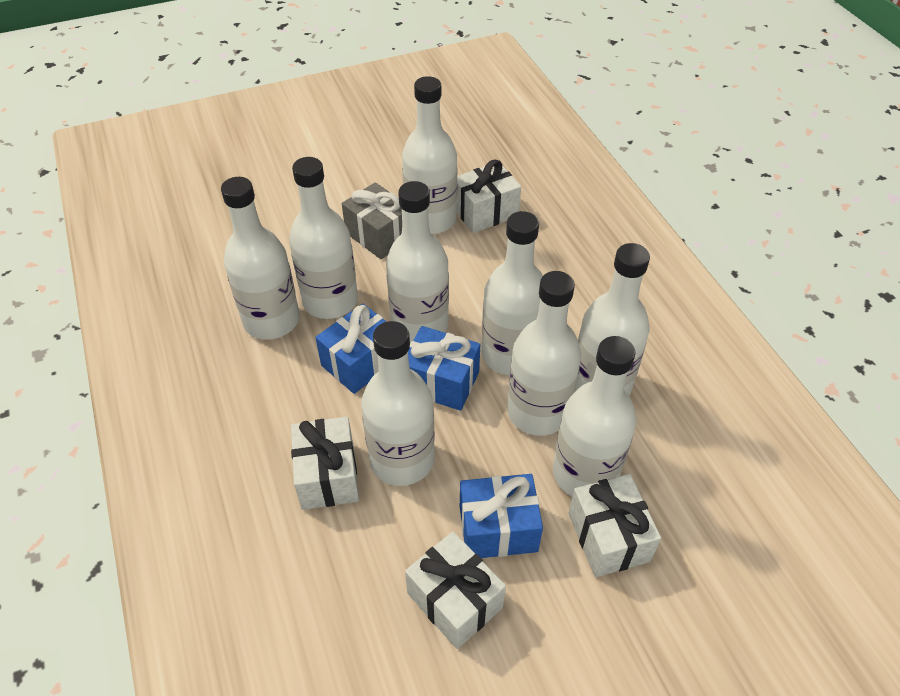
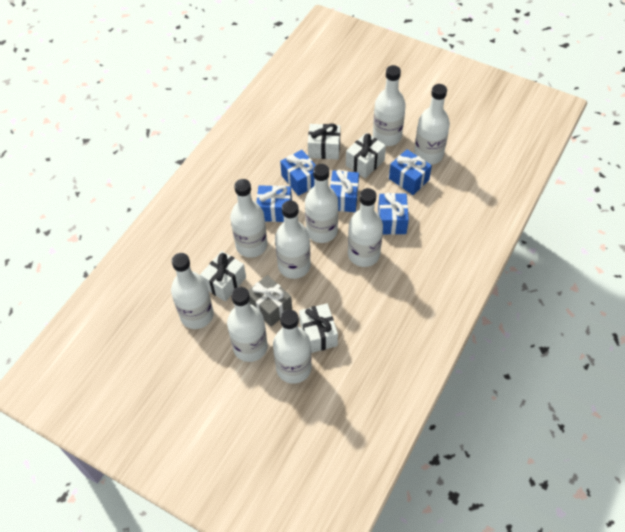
blue gift: [315,303,386,394] [408,326,480,411] [460,474,543,558] = 3 -> [256,185,292,222] [280,150,316,196] [330,170,359,212] [378,193,409,235] [389,149,432,195] = 5

